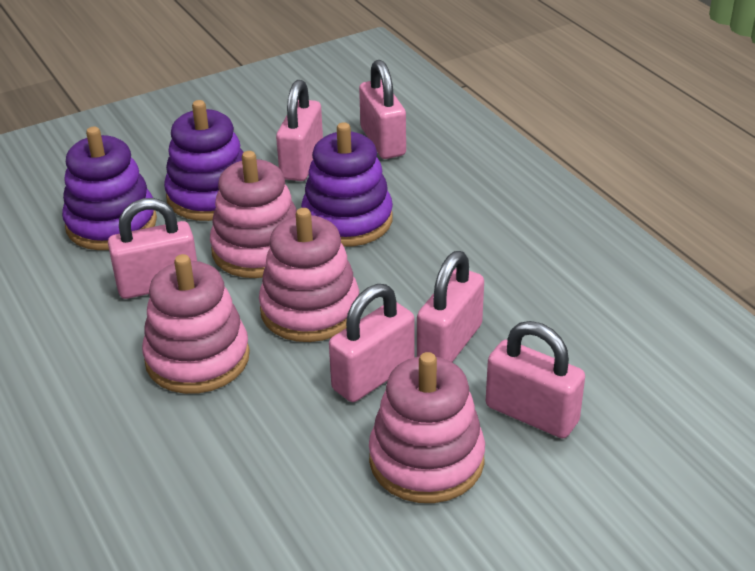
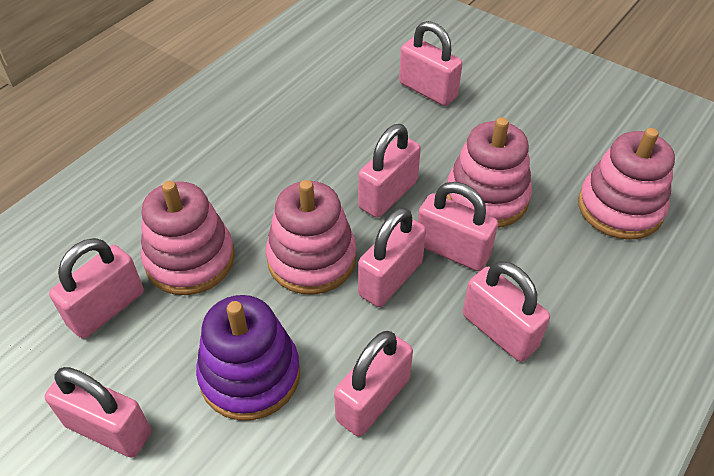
pink padlock: [108,198,197,299] [276,80,323,181] [329,284,415,402] [359,60,406,159] [417,251,484,362] [486,321,585,438] = 6 -> [45,367,151,458] [49,238,144,339] [334,331,413,437] [358,124,421,218] [358,208,426,307] [399,21,462,106] [418,182,498,271] [463,261,550,362] = 8
purple stacking toy: [62,127,157,250] [164,100,244,221] [301,122,393,247] = 3 -> [196,295,300,420] = 1

